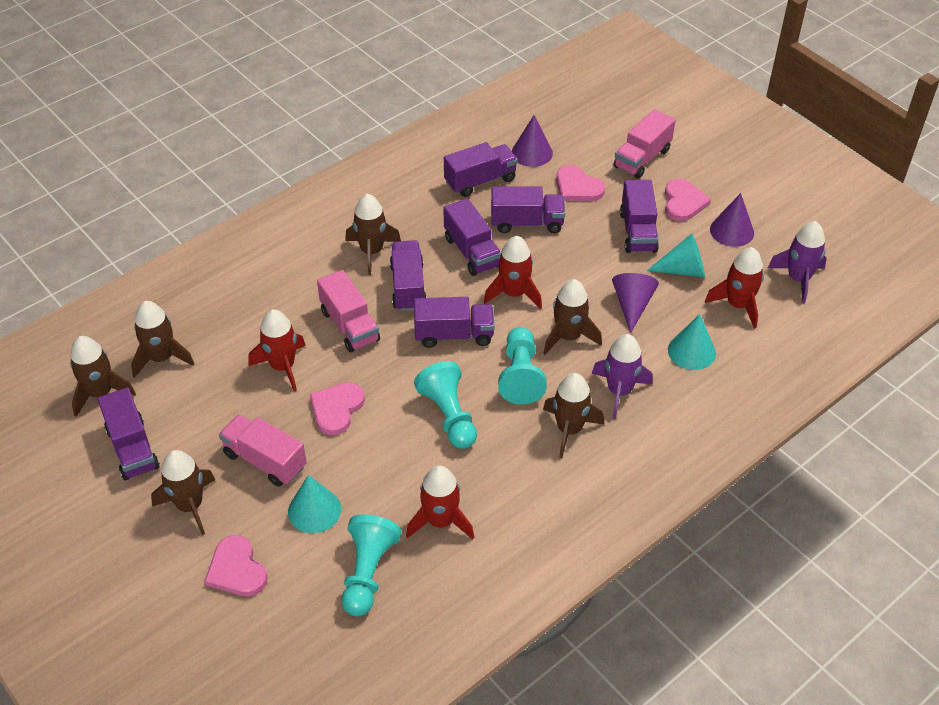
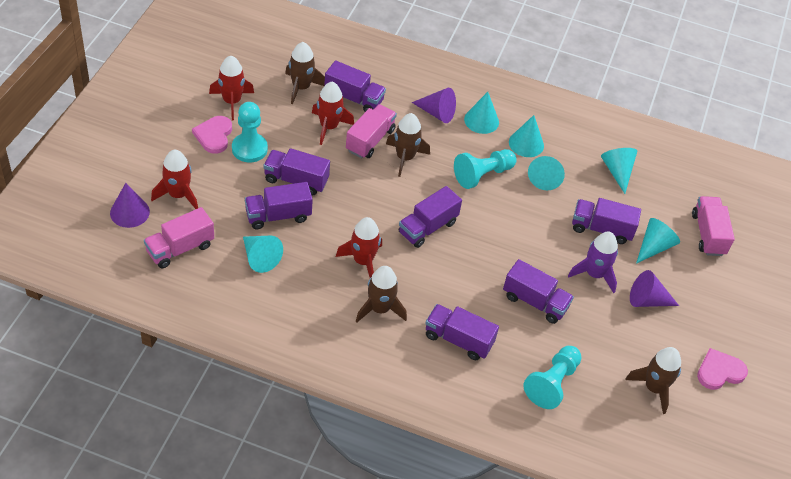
brown rocket: [70,336,136,417] [131,301,195,378] [151,450,215,535] [345,194,401,275] [543,373,605,458] [544,279,602,355] = 6 -> [285,42,325,104] [356,266,407,322] [386,113,430,177] [625,347,681,414] = 4
pink heart: [205,535,268,596] [310,382,365,435] [556,165,605,201] [665,179,711,221] = 4 -> [192,116,232,154] [697,348,748,390] = 2
purple rocket: [592,334,653,419] [768,221,827,303] = 2 -> [568,232,618,293] = 1
turquoise cone: [288,475,341,533] [647,234,705,277] [668,314,716,370] = 3 -> [243,236,283,273] [464,92,499,134] [509,115,544,157] [528,156,565,190] [601,148,637,194] [636,218,680,264] = 6

